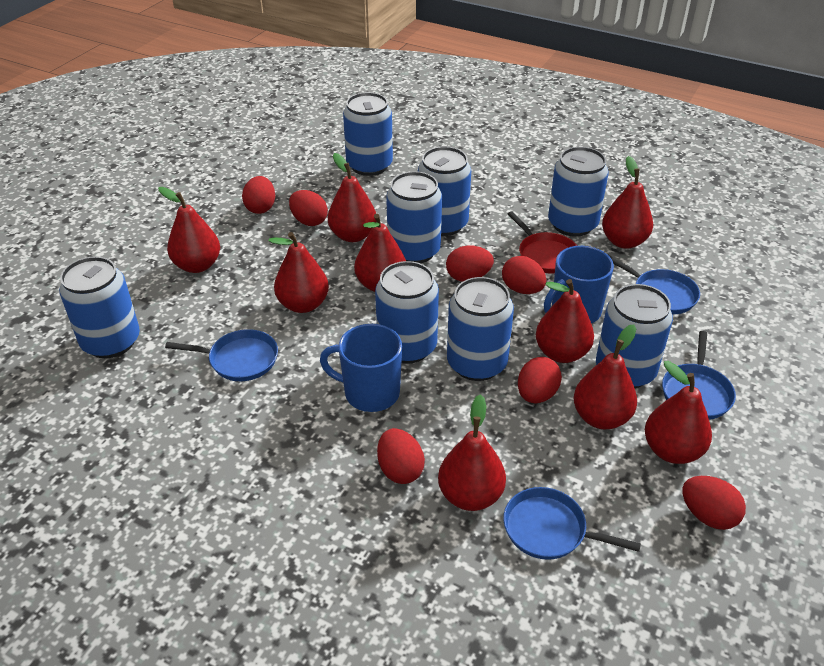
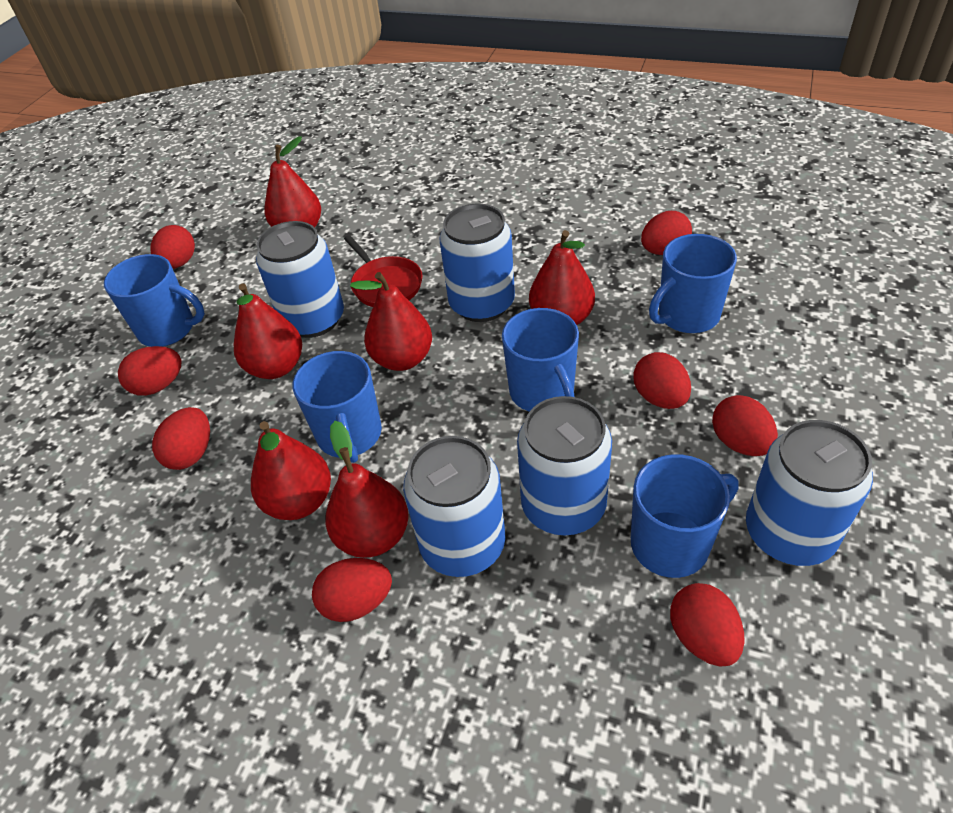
blue can: [59,256,140,358] [343,92,393,176] [375,261,439,364] [386,171,442,263] [418,146,471,236] [447,277,514,381] [548,147,609,237] [596,284,673,388] = 8 -> [256,221,344,338] [403,436,505,577] [440,204,515,322] [517,396,612,535] [746,420,873,566] = 5
blue mug: [320,324,402,412] [544,246,614,324] = 2 -> [104,254,205,347] [293,351,382,463] [502,308,579,412] [631,454,739,578] [649,234,737,333] = 5
blue pan: [165,329,278,381] [503,487,641,560] [609,255,700,314] [662,331,736,420] = 4 -> none = 0
red egg: [242,176,275,214] [289,190,328,226] [377,428,425,484] [446,246,494,282] [502,256,546,294] [518,357,562,403] [682,476,746,530] = 7 -> [118,346,181,396] [150,225,195,269] [152,407,210,470] [312,558,392,622] [633,352,691,409] [641,211,692,255] [670,583,745,666] [712,395,778,456] = 8
red pear: [158,187,220,273] [268,232,329,313] [328,153,377,242] [354,214,406,292] [438,394,506,511] [536,279,594,363] [573,324,637,430] [602,156,653,249] [645,361,712,464] = 9 -> [234,283,302,379] [251,421,331,520] [265,136,321,227] [325,421,409,558] [350,272,432,371] [529,230,595,325] = 6

